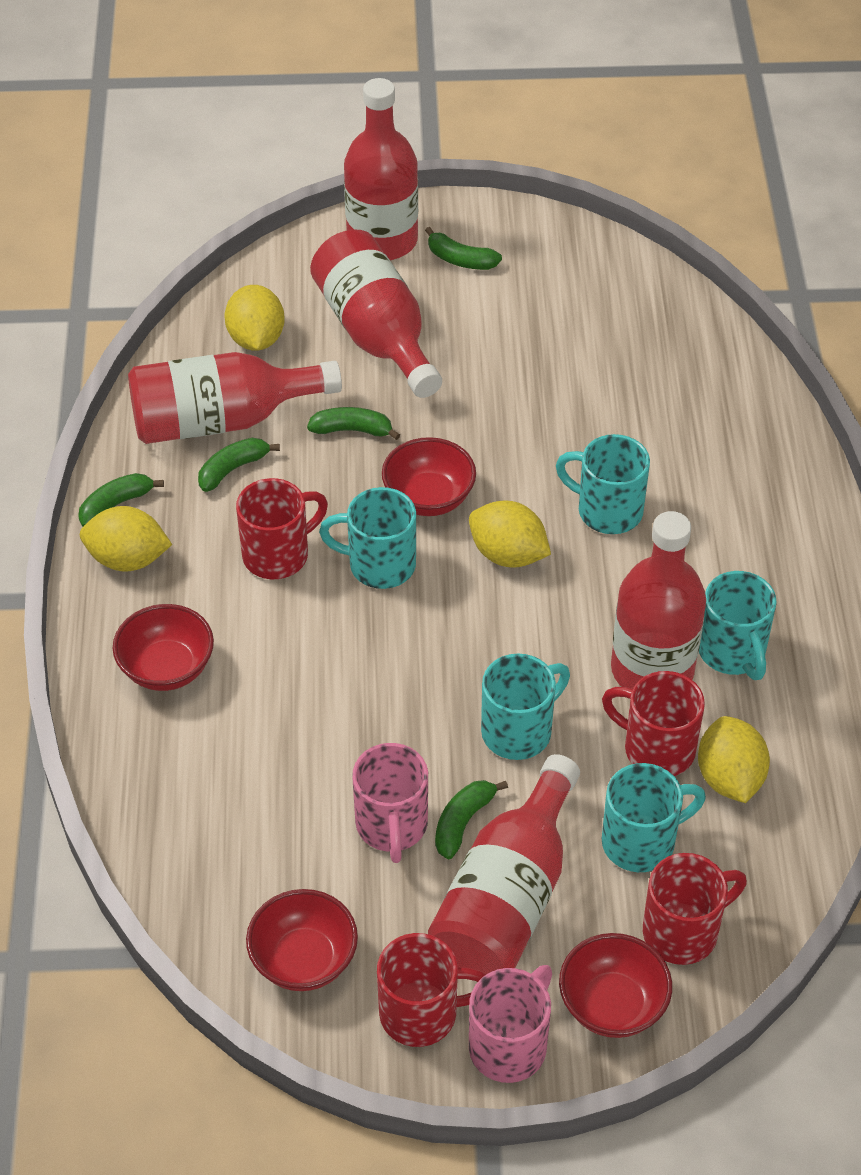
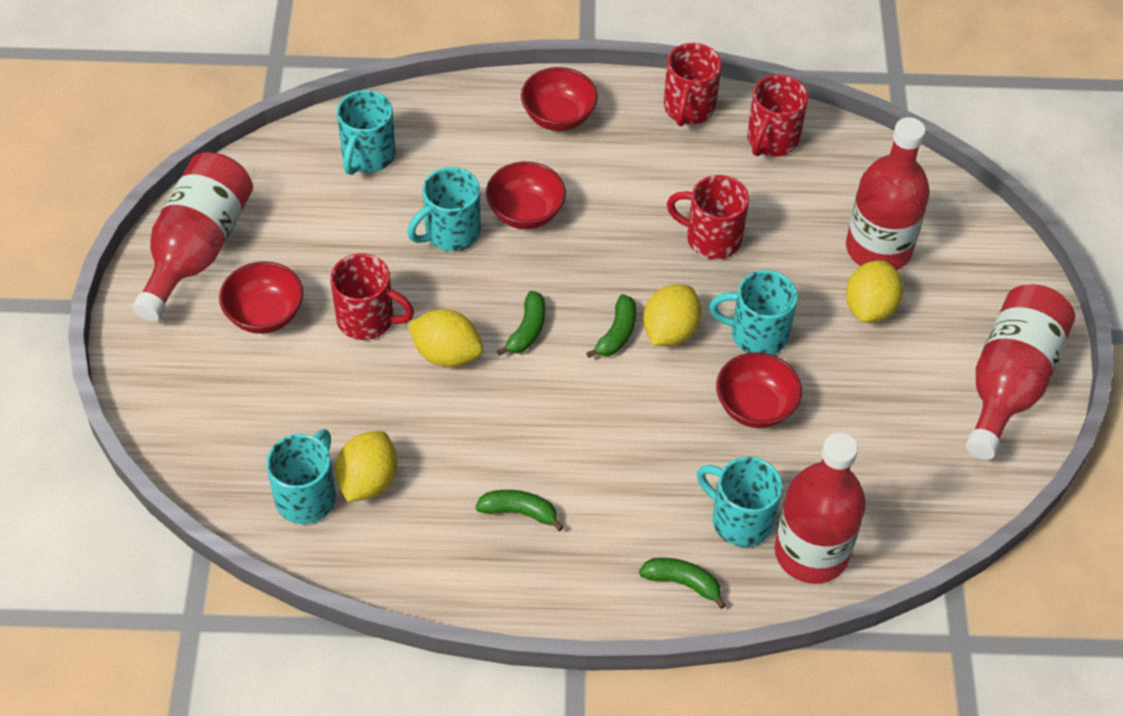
green banana: [78,473,164,527] [198,438,280,492] [307,407,400,440] [425,227,502,270] [435,780,508,859] = 5 -> [475,490,564,531] [497,291,545,356] [586,294,636,358] [639,558,726,609] = 4
pink mug: [352,743,428,863] [469,965,552,1083] = 2 -> none = 0
red bottle: [128,352,342,444] [310,229,442,398] [344,78,418,260] [428,754,580,975] [611,511,706,689] = 5 -> [132,152,253,322] [775,432,866,584] [846,117,930,270] [966,284,1075,460] = 4

